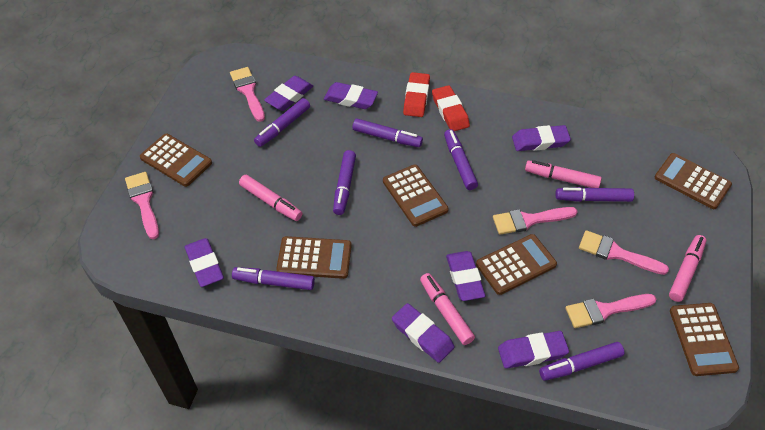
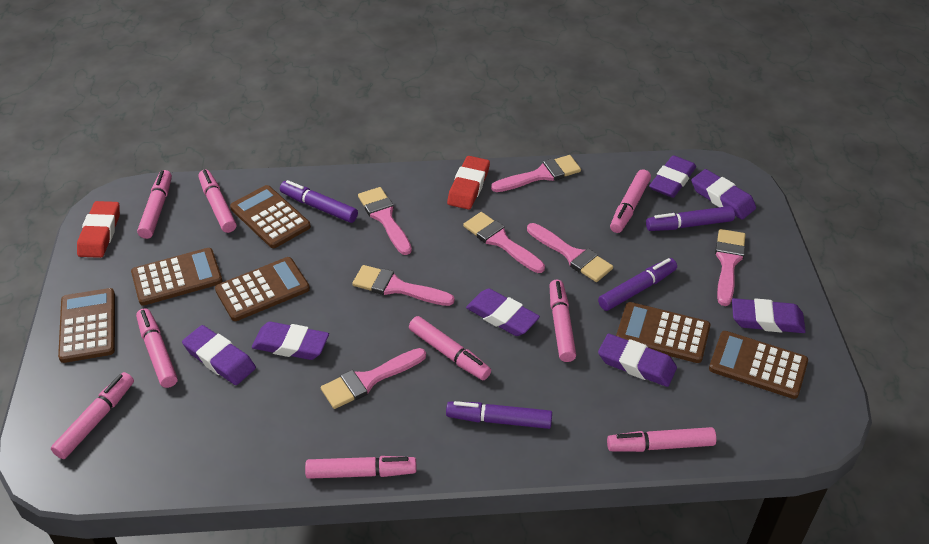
pink brush: [125,172,159,239] [230,67,265,122] [493,207,578,235] [565,294,656,328] [579,230,669,275] = 5 -> [321,348,426,409] [352,265,455,306] [358,187,412,255] [463,212,545,273] [491,155,581,192] [527,223,613,282] [715,229,745,306] = 7
pink marker: [239,175,302,221] [420,273,475,345] [525,160,602,188] [669,235,707,302] = 4 -> [51,372,134,459] [136,308,178,388] [137,170,172,239] [198,169,237,233] [305,456,416,479] [409,316,491,380] [549,280,576,362] [607,427,717,452] [610,169,651,233] = 9
purple marker: [232,267,315,290] [254,98,310,147] [333,150,356,215] [353,119,423,147] [444,129,478,190] [539,342,624,381] [555,187,634,202] = 7 -> [280,180,358,223] [446,401,552,429] [598,258,677,311] [646,206,735,231] = 4

